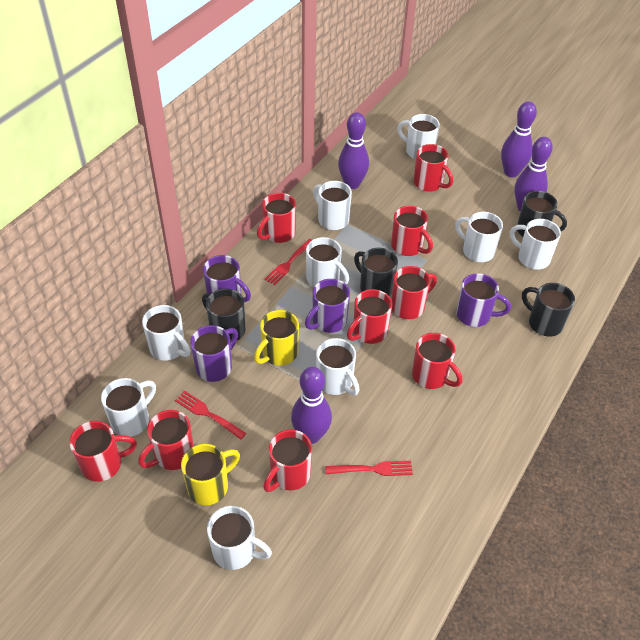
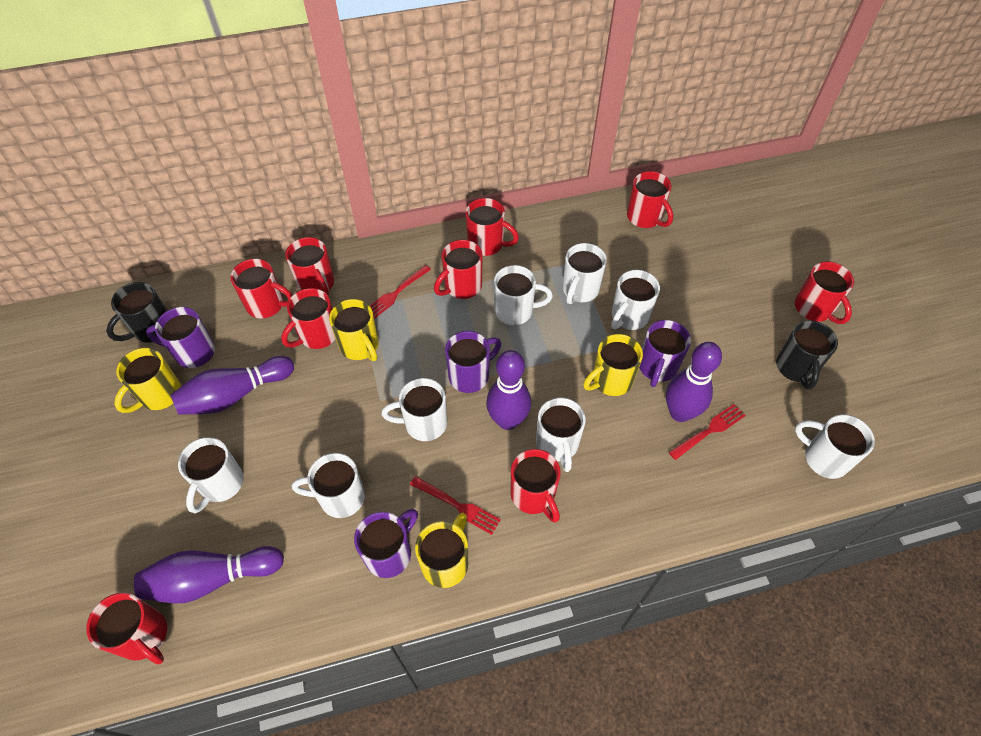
black mug: [202,289,245,342] [354,248,398,296] [517,191,567,236] [522,283,575,336] = 4 -> [106,282,167,343] [776,321,838,390] = 2
white mug: [101,378,156,437] [142,305,190,361] [207,506,272,570] [306,237,349,287] [313,181,352,230] [316,338,359,396] [397,114,440,159] [455,212,503,262] [510,219,561,270] = 9 -> [178,437,244,513] [292,453,365,518] [381,378,447,441] [494,265,553,325] [536,398,586,472] [562,243,607,304] [611,270,660,330] [795,414,875,479] = 8
yellow mug: [181,444,240,505] [254,310,299,366] = 2 -> [114,348,181,413] [329,299,379,361] [415,513,468,588] [583,334,643,396] = 4

